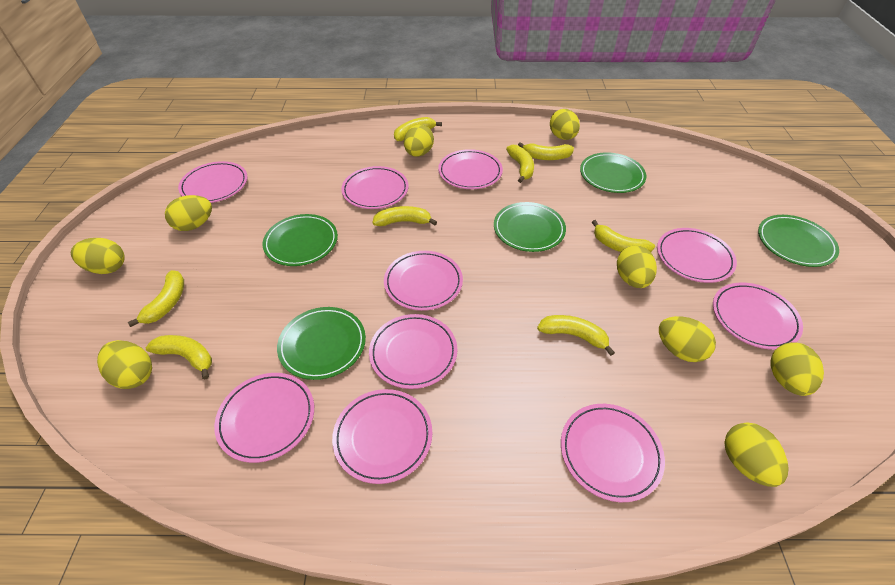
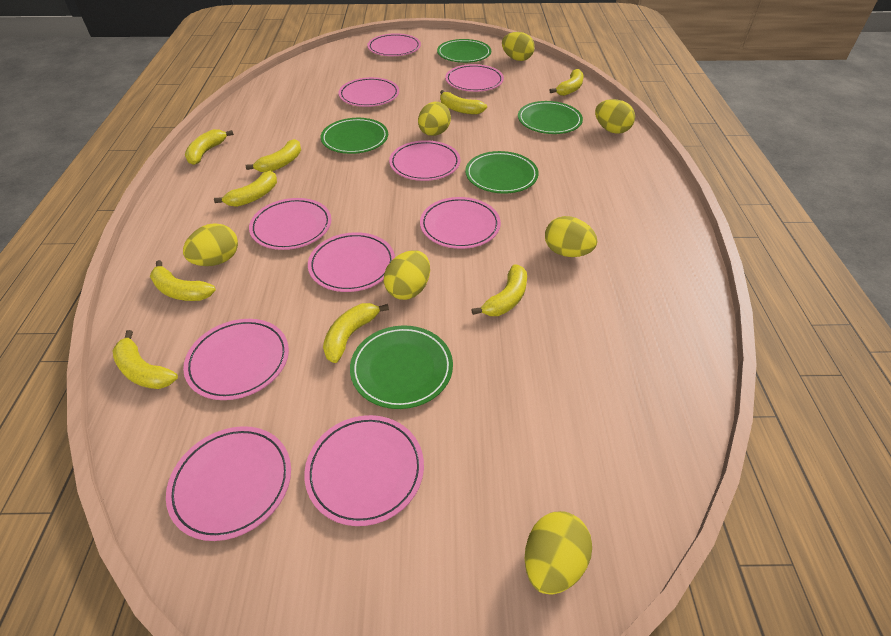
yellow banana: [128,270,184,327] [145,335,212,379] [372,206,437,226] [394,117,442,141] [506,145,534,183] [518,142,574,160] [537,315,615,356] [592,220,655,252] = 8 -> [112,330,178,389] [150,260,216,301] [185,129,234,165] [214,171,277,207] [246,139,301,172] [323,303,389,363] [440,90,487,114] [471,264,527,316] [550,69,584,96] = 9
yellow egg: [71,238,125,274] [97,340,152,389] [165,195,212,231] [404,125,434,157] [550,109,580,140] [617,245,657,288] [659,316,716,362] [724,423,789,487] [771,342,824,396] = 9 -> [183,223,238,266] [384,250,430,300] [418,102,451,136] [502,32,535,61] [525,511,592,595] [545,216,597,257] [595,99,635,134] = 7

